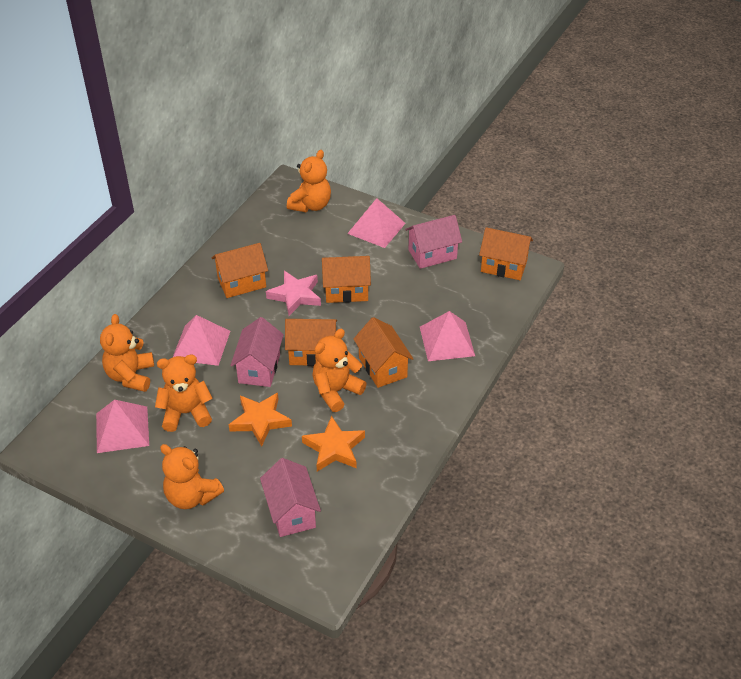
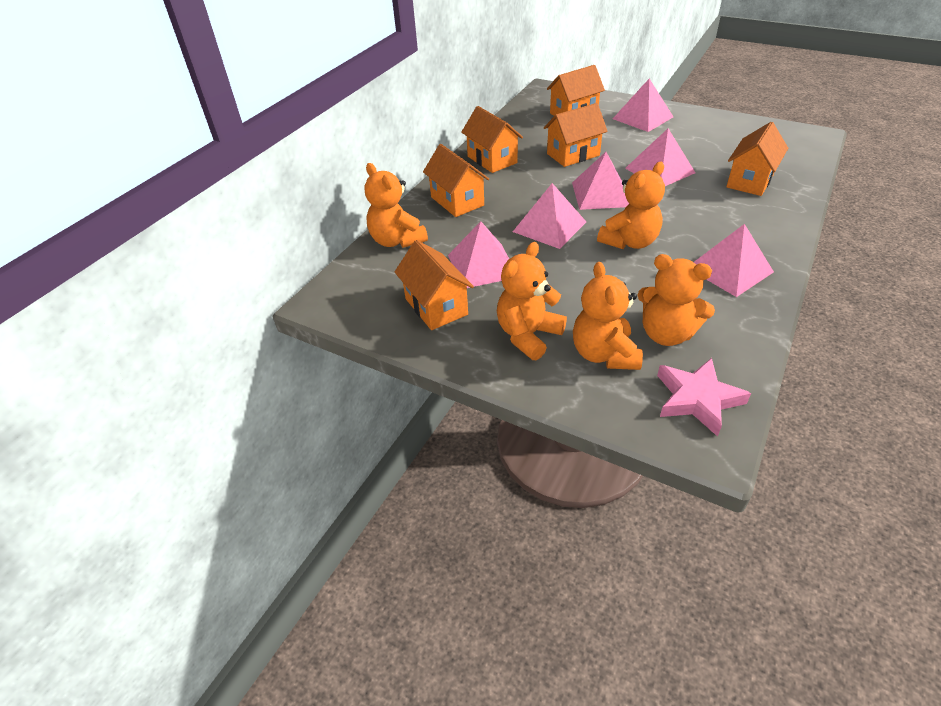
orange house: [212,243,268,298] [285,319,337,366] [322,256,371,303] [354,317,413,388] [479,227,533,280] = 5 -> [395,240,474,330] [423,144,489,217] [461,106,523,173] [544,103,608,167] [547,65,605,116] [726,122,788,196] = 6
orange star: [229,393,292,447] [302,416,365,471] = 2 -> none = 0
pink house: [230,317,284,387] [260,458,321,537] [405,215,462,269] = 3 -> none = 0
pink pyramid: [96,399,149,453] [173,315,230,366] [347,198,406,248] [420,311,475,361] = 4 -> [448,222,509,288] [513,183,586,249] [572,152,629,210] [613,79,673,132] [625,129,696,186] [694,224,774,297] = 6

